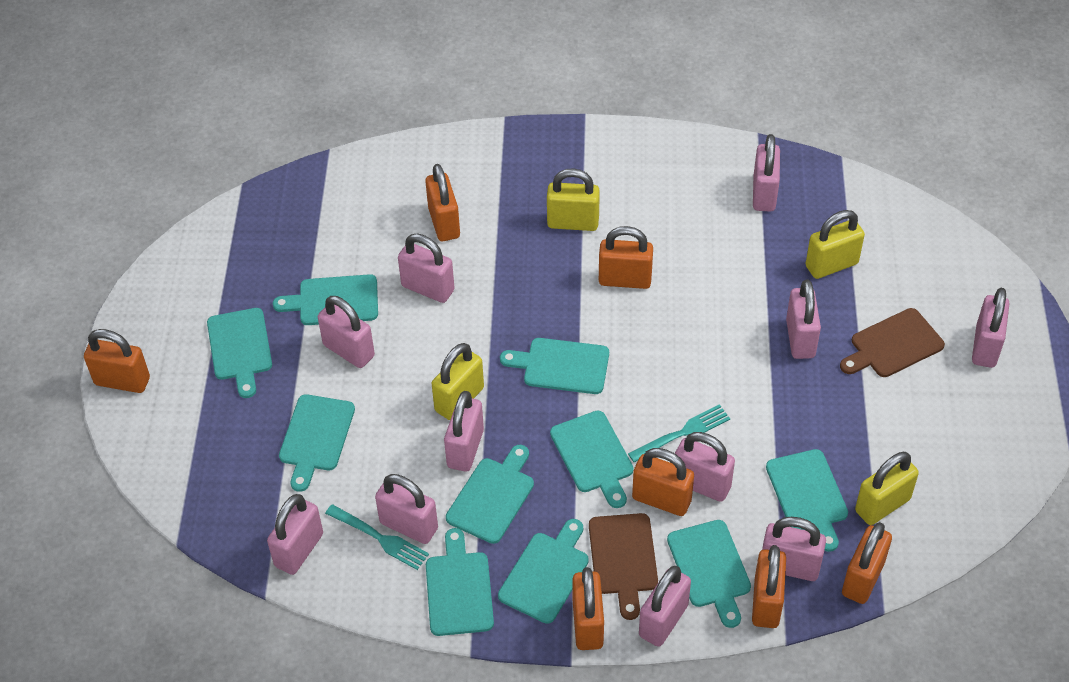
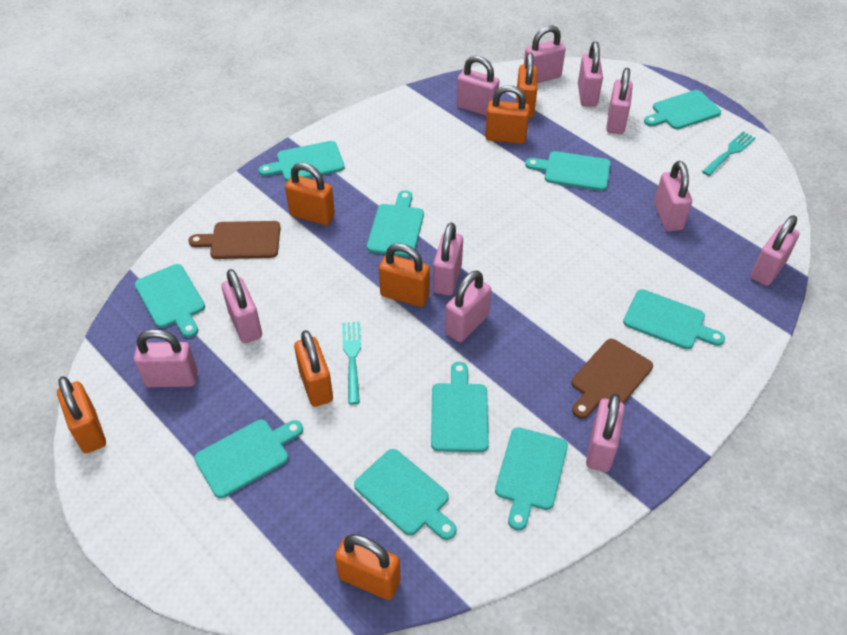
yellow padlock: [432,343,484,420] [547,168,600,231] [806,210,865,279] [855,452,919,525] = 4 -> none = 0

